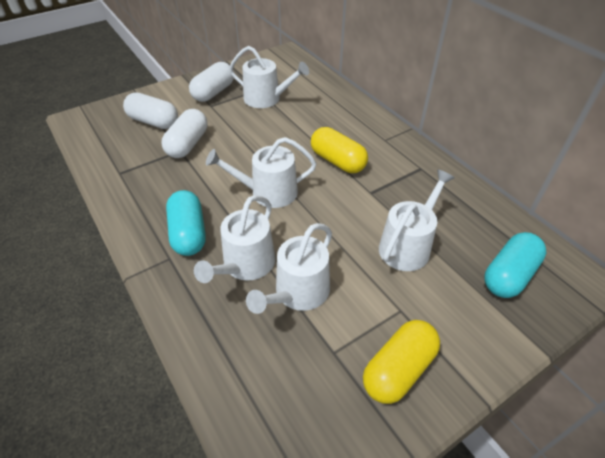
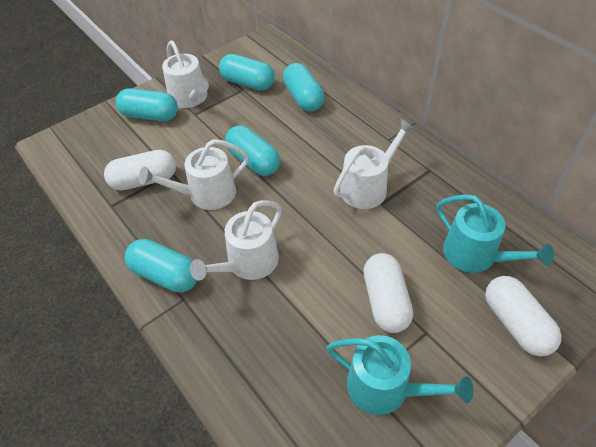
turquoise capsule: [166,190,206,256] [484,232,546,298] = 2 -> [116,88,178,121] [125,239,197,293] [219,54,275,91] [225,125,280,176] [283,63,325,111] = 5
turquoise watering can: none = 0 -> [327,335,474,415] [436,194,554,273] = 2
white watering can: [194,195,276,283] [206,137,316,208] [229,46,309,108] [246,223,332,314] [379,170,454,271] = 5 -> [139,139,249,210] [162,40,209,108] [190,200,282,281] [334,119,415,209] = 4
yellow capsule: [311,127,368,173] [363,320,440,404] = 2 -> none = 0

